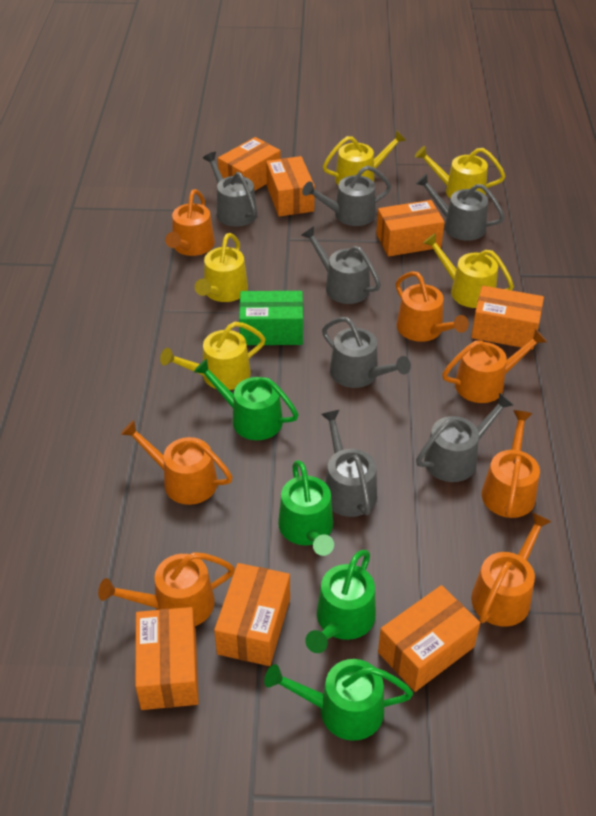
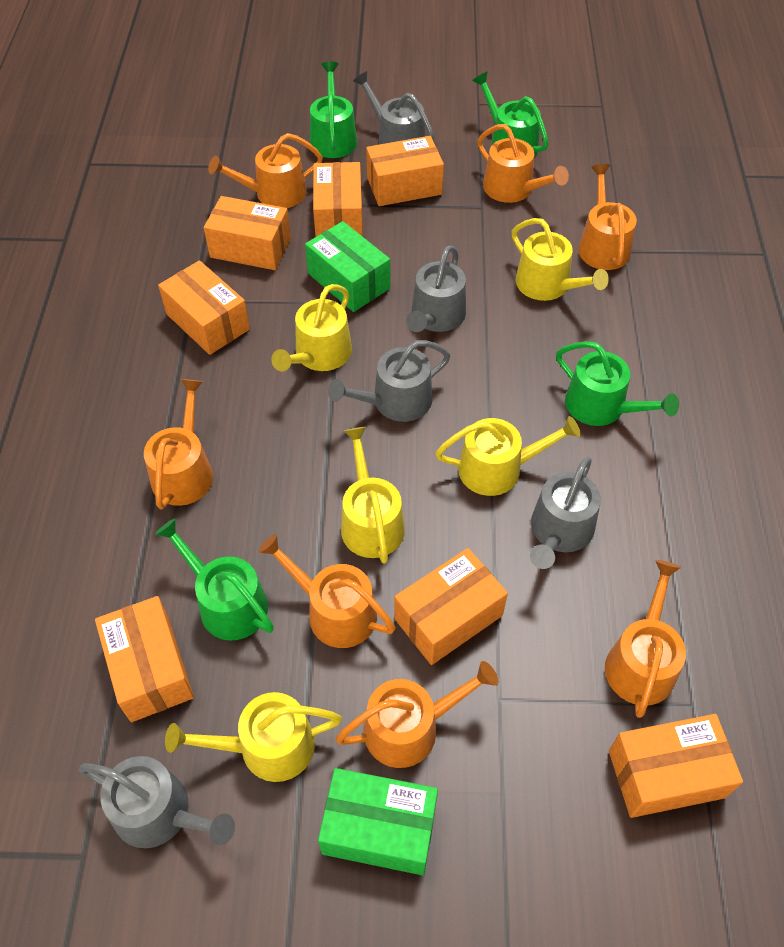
green box: [239,291,303,345] = 1 -> [305,221,390,312] [318,768,438,875] = 2
grey watering can: [203,152,257,226] [301,226,381,304] [302,166,391,226] [321,410,377,517] [322,317,411,388] [416,174,504,241] [416,393,513,482] = 7 -> [79,756,235,848] [328,340,450,422] [353,71,435,145] [406,245,466,332] [530,457,601,569] = 5

